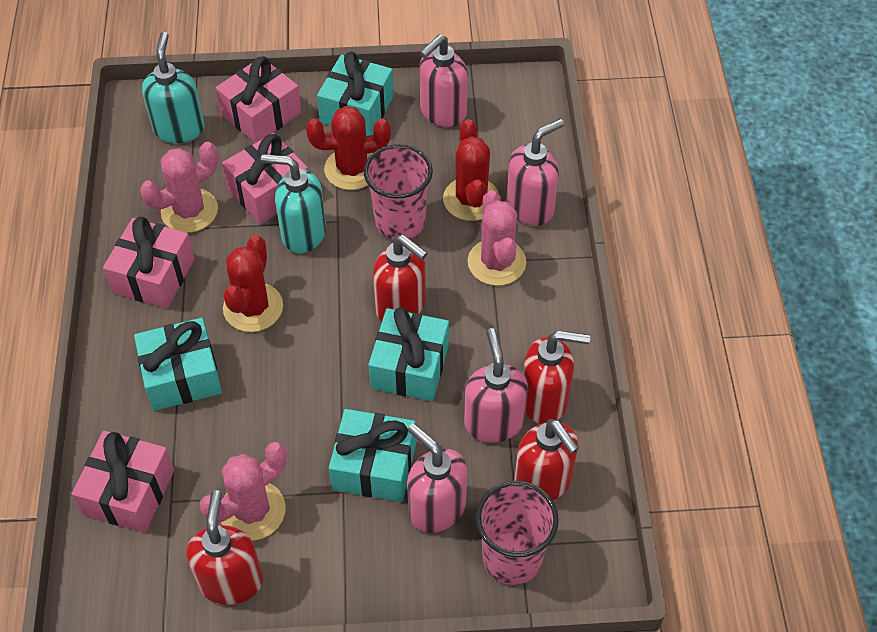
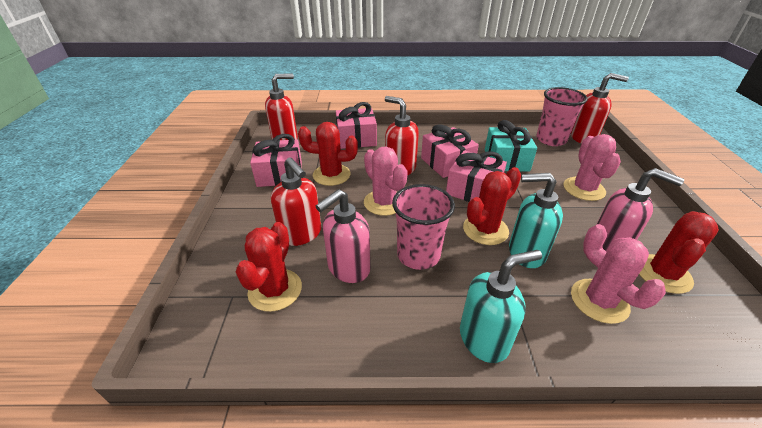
pink soap dispenser: [407,423,468,533] [419,35,468,127] [464,328,528,443] [506,119,564,226] = 4 -> [316,189,371,283] [596,168,685,252] = 2
red cactus: [223,235,283,332] [306,106,391,190] [443,119,500,221] = 3 -> [236,222,302,312] [298,122,358,186] [463,167,521,245] [639,211,719,294] = 4
turquoise gift: [134,318,222,411] [317,52,394,136] [329,409,416,502] [368,307,449,401] = 4 -> [485,120,537,172] = 1

